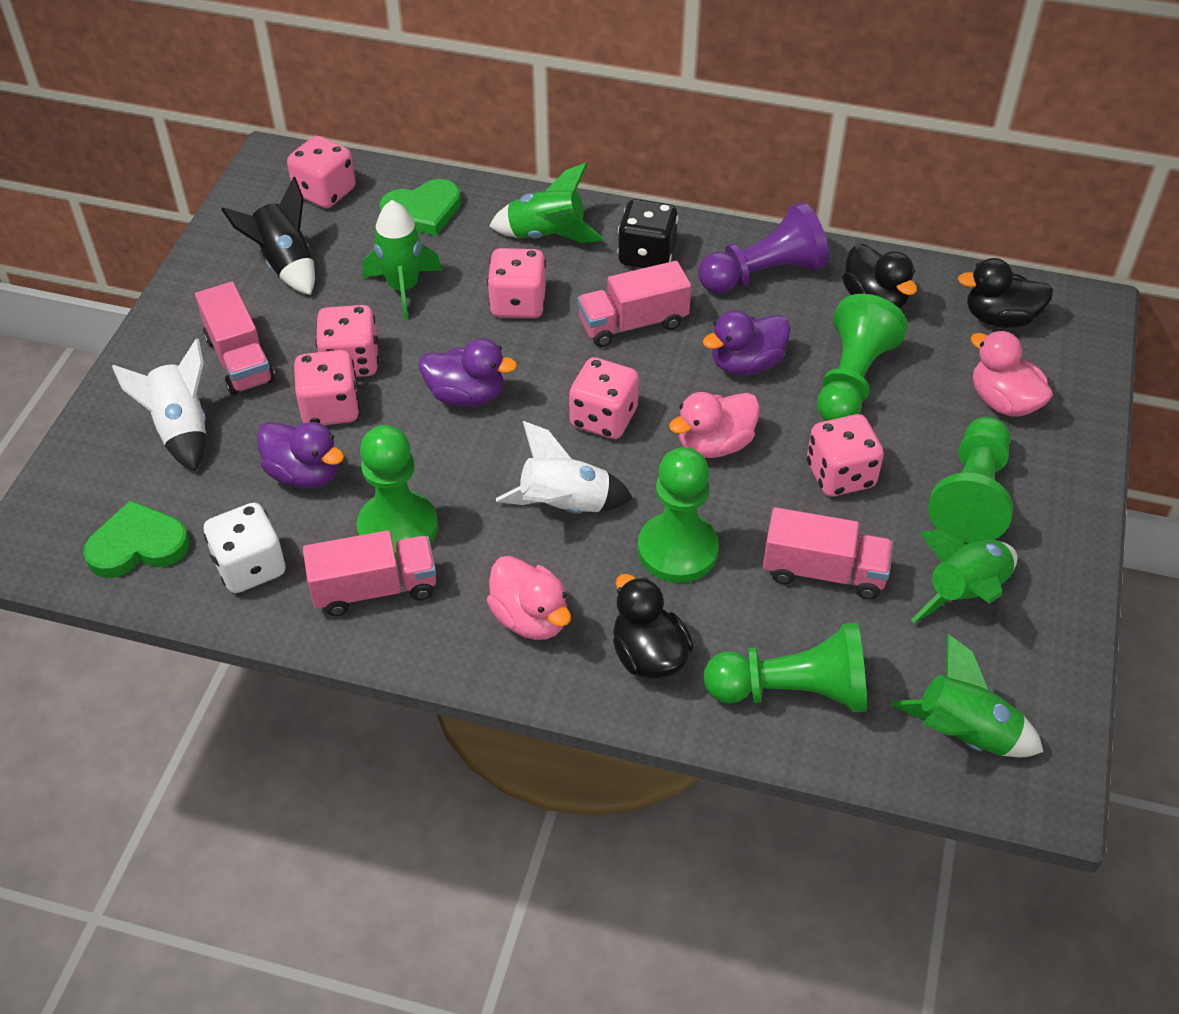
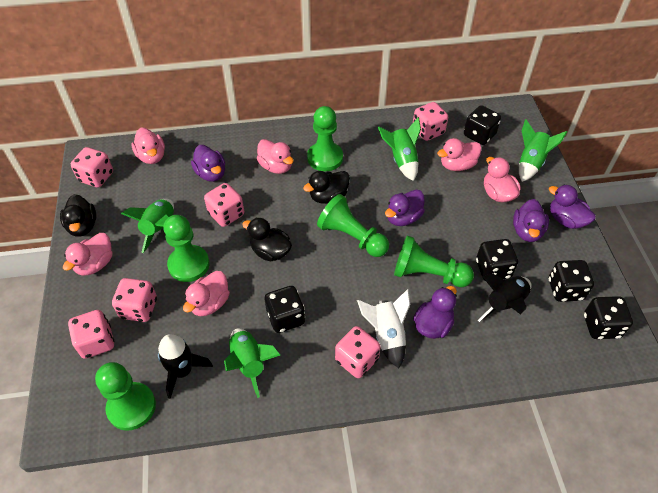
black dice: [617,199,678,268] = 1 -> [265,286,305,333] [464,105,501,145] [476,239,518,280] [549,260,594,302] [584,296,633,339] = 5
black rocket: [221,177,315,295] = 1 -> [158,334,213,399] [478,273,531,322] = 2
green heart: [83,500,190,578] [379,179,461,236] = 2 -> none = 0
pink duck: [487,556,571,640] [669,392,760,458] [971,331,1053,417] = 3 -> [63,233,112,276] [131,128,165,164] [183,271,230,316] [257,139,294,174] [437,138,482,171] [484,157,521,202] = 6
pink truck: [195,282,275,395] [303,530,436,616] [577,261,691,347] [763,507,893,600] = 4 -> none = 0
purple duck: [257,422,344,489] [419,338,517,407] [703,310,791,376] = 3 -> [191,145,225,182] [385,189,425,226] [413,286,457,339] [513,199,549,242] [549,185,596,229] = 5
purple pawn: [698,202,829,293] = 1 -> none = 0
white dice: [203,503,286,593] = 1 -> none = 0
white rocket: [112,338,206,472] [496,421,633,514] = 2 -> [357,289,410,368] = 1

